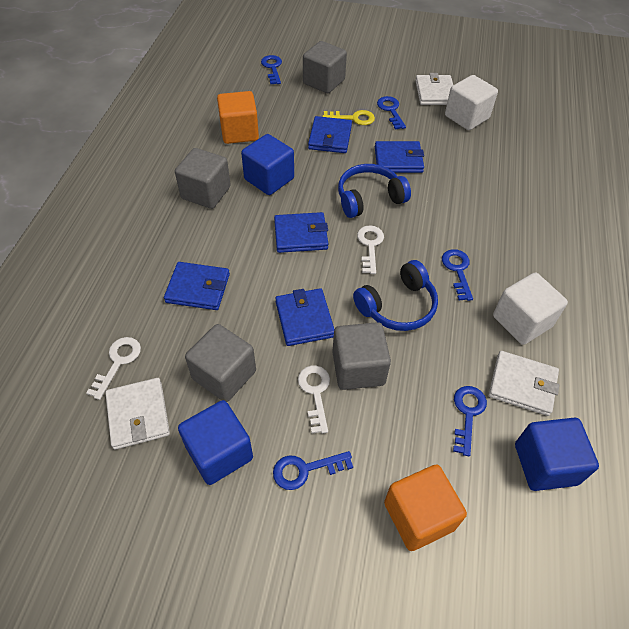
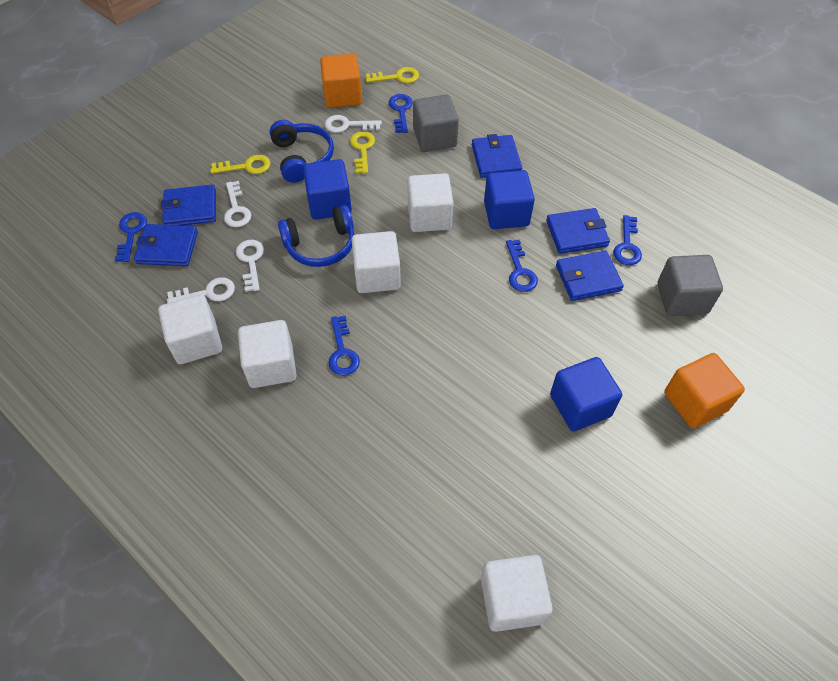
grey cube: [175,148,231,209] [185,324,256,402] [303,41,347,93] [332,322,391,390] = 4 -> [413,95,459,152] [657,255,723,316] = 2
white cube: [445,75,498,130] [493,273,568,345] = 2 -> [158,294,222,364] [238,320,297,388] [352,231,401,293] [407,173,453,232] [481,555,553,632] = 5
white key: [86,337,141,400] [298,366,330,434] [357,226,384,274] = 3 -> [167,277,235,303] [224,181,251,227] [236,240,264,292] [325,115,382,133] = 4
white wallet: [105,378,170,450] [415,73,453,105] [489,351,559,416] = 3 -> none = 0
yellow key: [323,110,375,125] = 1 -> [210,155,271,174] [350,131,375,174] [365,67,419,83] = 3

